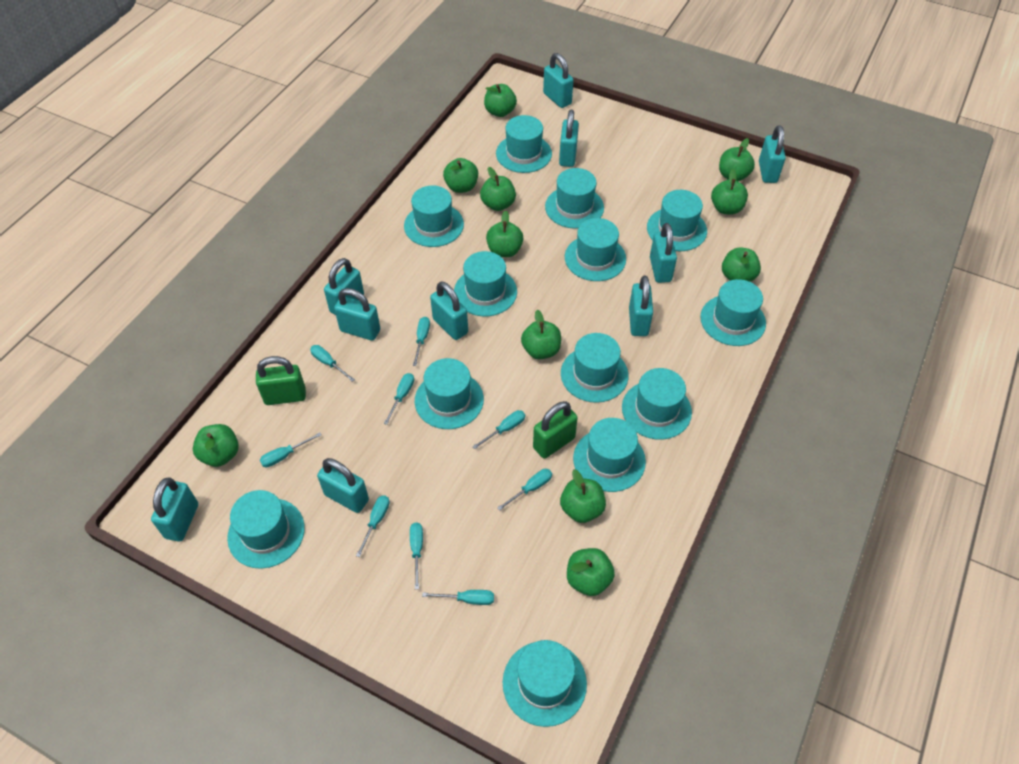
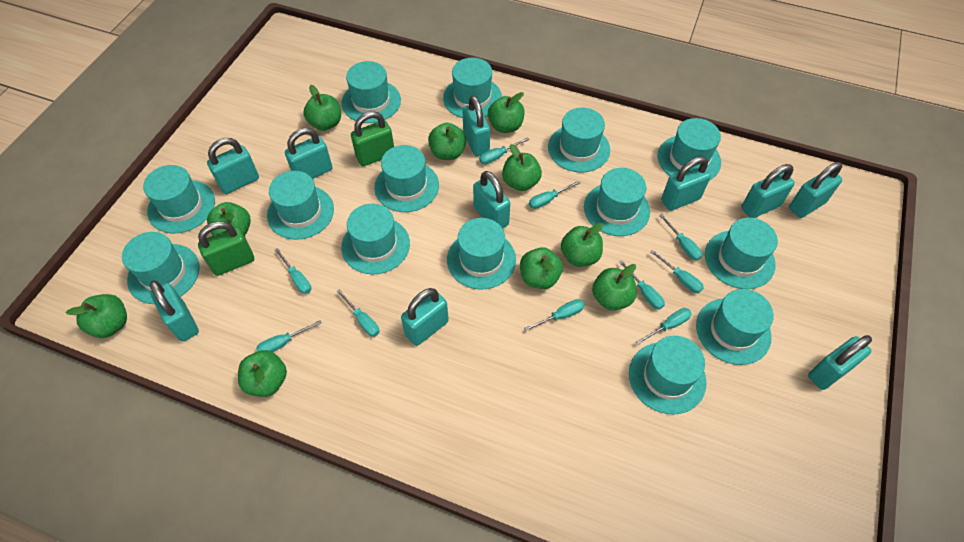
green apple: [193,424,239,467] [443,158,478,193] [480,167,516,211] [484,84,517,117] [486,211,523,257] [521,310,561,359] [560,469,606,523] [567,548,615,596] [711,169,748,215] [719,138,755,181] [722,247,761,282] = 11 -> [66,294,127,338] [207,202,251,236] [238,350,287,397] [303,85,341,131] [428,123,466,160] [488,92,525,133] [502,144,542,191] [520,247,563,289] [561,223,603,267] [592,264,637,311] = 10
turquoise hat: [227,490,305,569] [404,186,464,247] [415,358,484,429] [454,251,517,316] [496,115,552,173] [503,640,587,727] [545,168,604,229] [561,333,628,403] [565,218,626,281] [573,418,646,492] [622,368,692,440] [647,190,707,251] [700,279,766,346] = 13 -> [122,232,200,304] [143,165,215,233] [267,171,334,240] [341,61,401,123] [341,204,410,274] [374,145,439,212] [443,58,502,118] [447,218,516,289] [548,107,610,173] [584,168,650,236] [629,336,707,414] [658,118,721,180] [696,289,774,365] [705,218,778,289] = 14
turquoise screwdriver: [260,432,321,467] [310,345,355,382] [356,495,390,557] [384,373,414,425] [410,523,423,589] [413,317,430,366] [422,590,494,605] [472,410,525,449] [497,469,552,511] = 9 -> [256,320,322,352] [275,248,311,294] [336,289,380,337] [479,138,529,164] [524,299,584,331] [529,181,581,209] [619,260,665,310] [636,308,692,345] [651,250,704,293] [659,214,702,261] = 10

